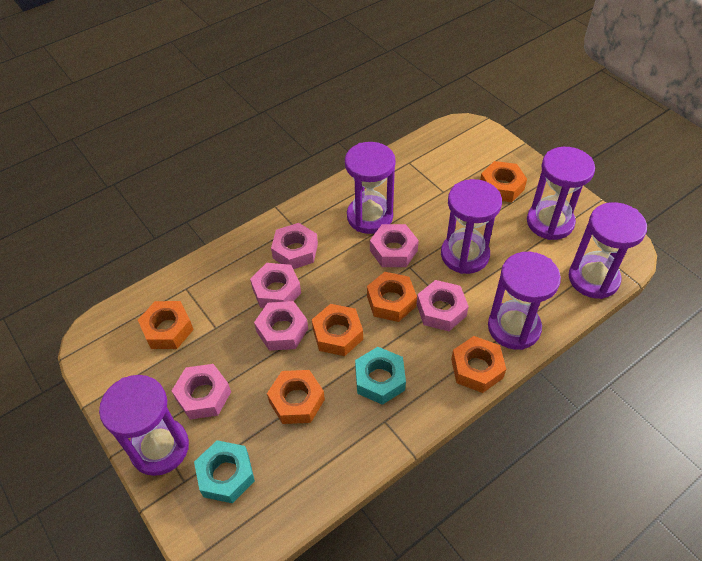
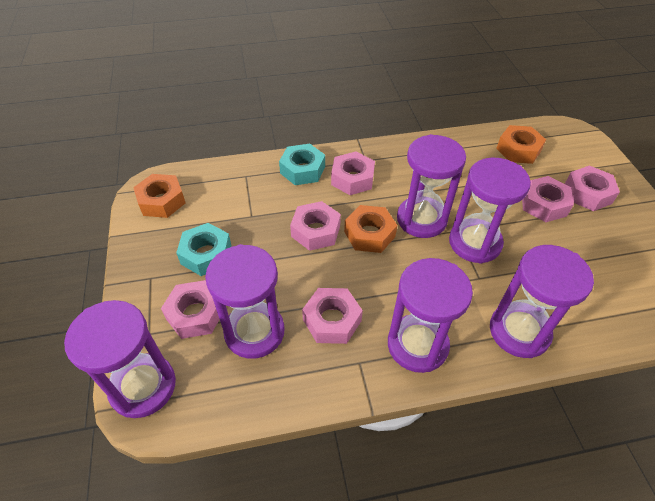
orange nut: [138,301,194,349] [267,370,325,424] [312,304,363,356] [367,272,417,322] [451,336,506,393] [480,161,527,202] = 6 -> [133,174,186,218] [344,205,397,253] [496,125,546,164] = 3

